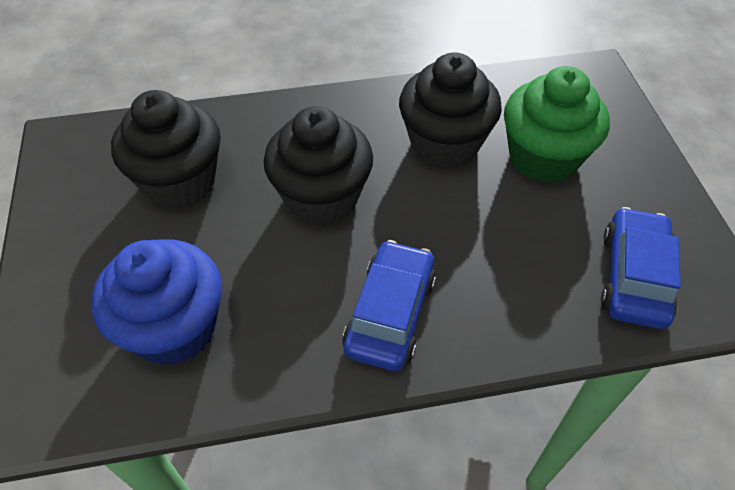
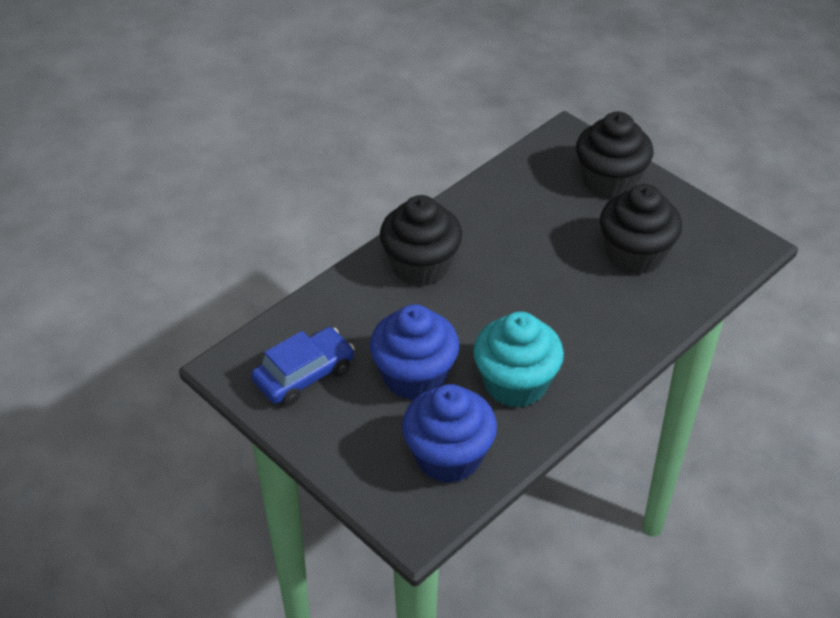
blue car: [342,240,436,371] [601,207,681,329] = 2 -> [251,327,355,406] = 1
blue cupcake: [91,239,222,365] = 1 -> [370,304,459,400] [402,384,497,483] = 2
green cupcake: [504,66,610,183] = 1 -> none = 0
turquoise cupcake: none = 0 -> [473,312,564,408] = 1

